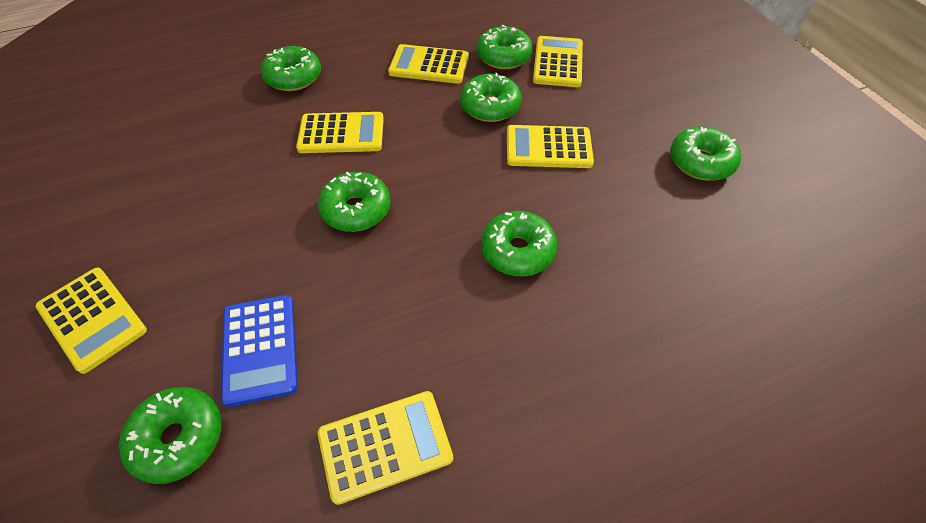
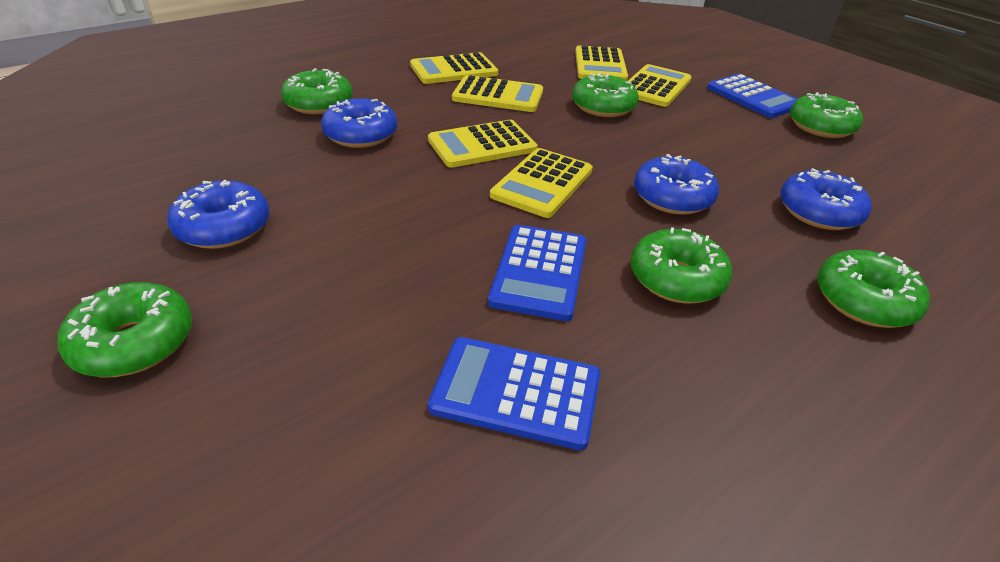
blue calculator: [221,295,298,407] = 1 -> [428,337,600,450] [488,225,587,321] [707,74,797,118] = 3
blue donut: none = 0 -> [167,180,270,249] [321,98,397,148] [634,154,719,215] [780,168,872,230] = 4
green donut: [119,387,221,484] [261,46,321,91] [318,172,391,232] [460,73,522,122] [476,25,533,69] [481,211,557,276] [671,127,741,181] = 7 -> [57,282,192,377] [281,68,353,114] [572,73,639,117] [631,227,732,304] [790,92,863,138] [817,250,930,328] = 6

